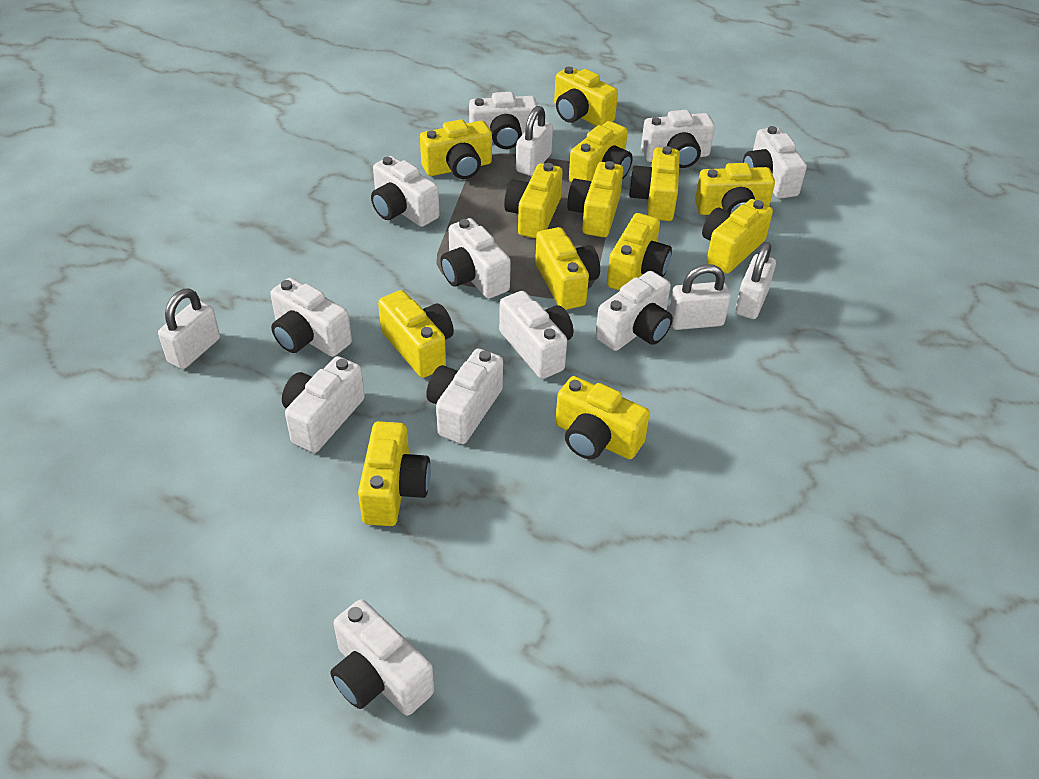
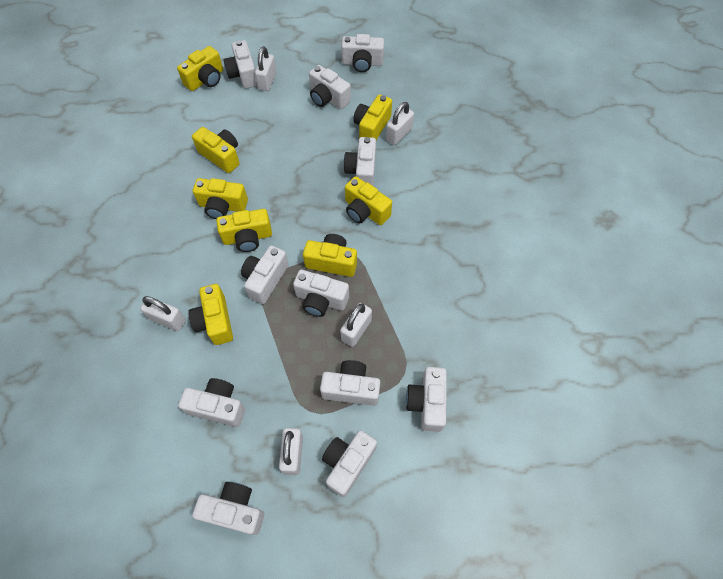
white padlock: [158,288,220,369] [516,106,553,176] [669,264,731,330] [735,242,776,319] = 4 -> [140,296,186,331] [255,46,276,91] [279,428,303,475] [340,303,372,347] [386,102,414,145] = 5
yellow camera: [358,421,431,526] [378,290,454,378] [420,119,492,179] [504,163,563,238] [535,227,600,310] [554,67,618,126] [555,376,650,459] [567,161,623,237] [569,121,633,182] [607,213,672,291] [629,146,680,221] [695,163,775,215] [702,199,773,273] = 13 -> [177,46,223,91] [188,284,233,345] [192,127,240,173] [193,178,248,219] [216,209,272,252] [303,234,357,277] [345,176,392,225] [353,94,392,140] = 8

